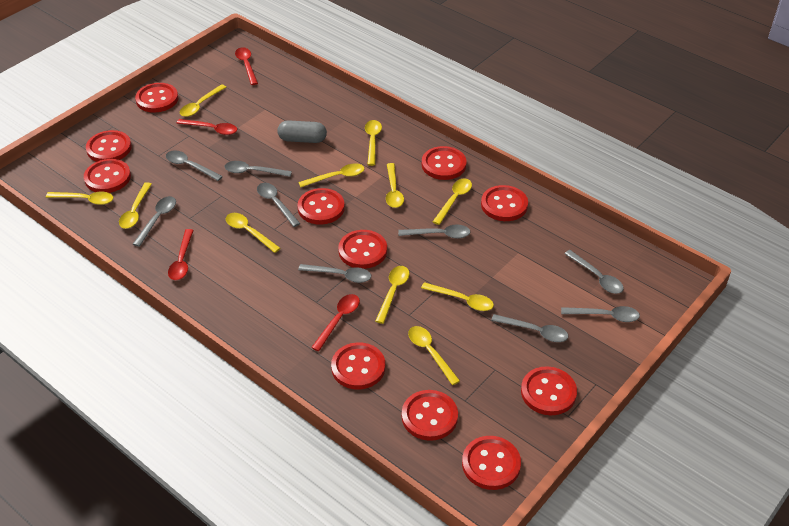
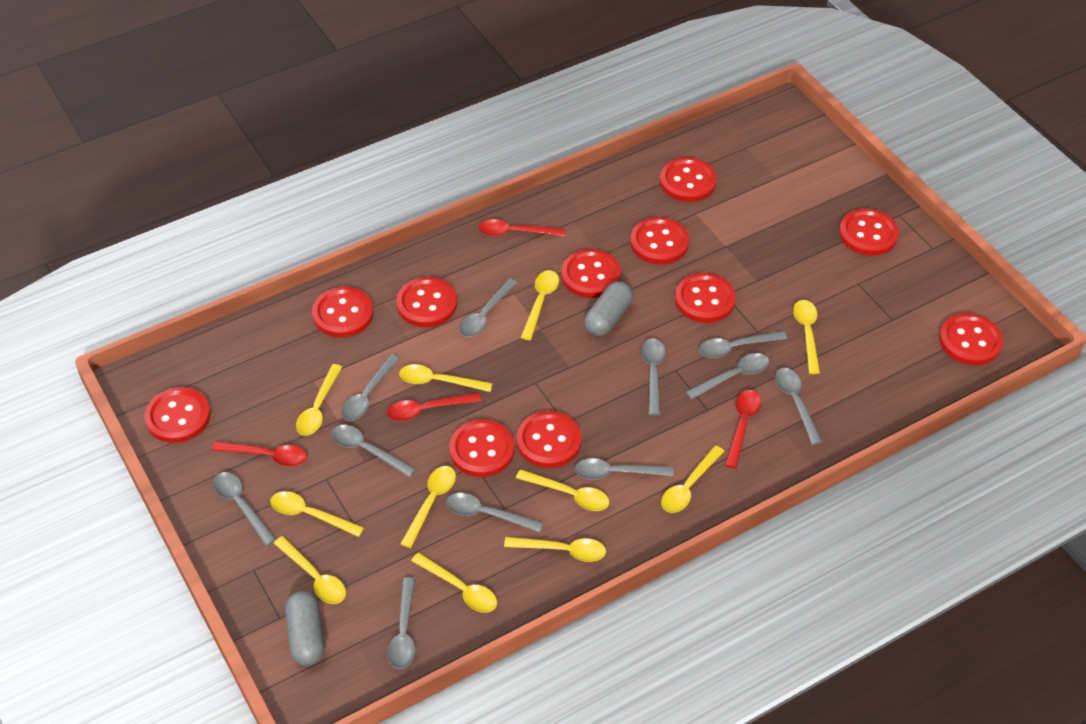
grey capsule: [277,120,327,143] = 1 -> [285,591,325,666] [584,282,633,336] = 2
grey spoon: [133,196,176,247] [166,150,223,181] [225,161,292,177] [257,183,300,227] [298,264,371,283] [398,225,470,239] [491,314,568,342] [561,306,640,322] [564,250,624,294] = 9 -> [213,472,276,546] [331,425,416,477] [341,354,400,421] [387,577,416,669] [446,493,543,532] [459,278,518,337] [575,458,673,480] [641,338,666,416] [686,353,769,400] [699,331,787,358] [775,368,822,445] = 11

